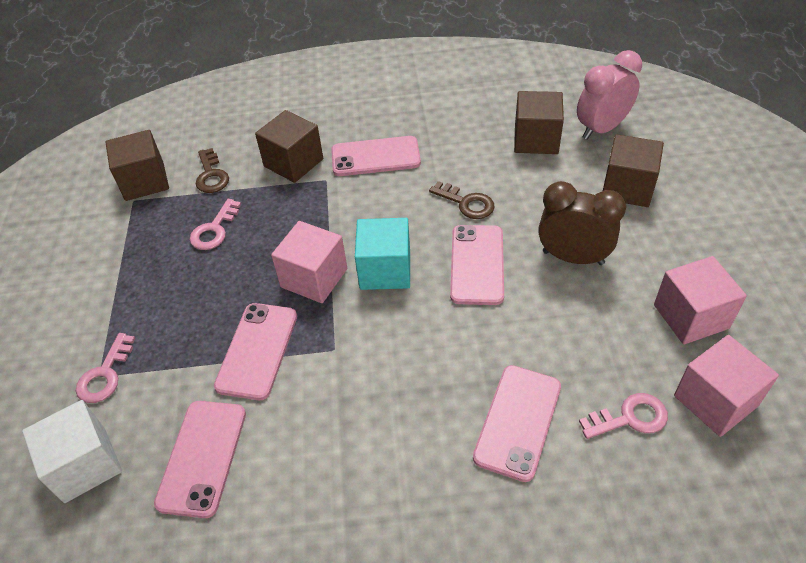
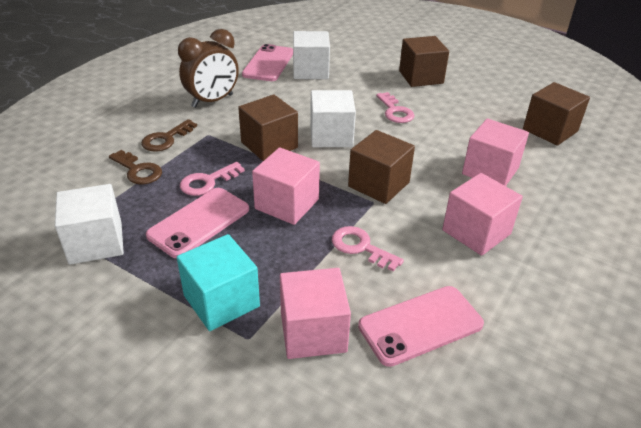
pink clock: [577,50,642,140] = 1 -> none = 0
pink cube: [271,221,347,303] [654,256,747,344] [674,335,779,437] = 3 -> [252,147,320,225] [280,268,351,359] [442,173,523,256] [462,119,529,186] = 4
pink phone: [154,401,246,518] [214,303,297,400] [331,136,421,176] [450,225,504,305] [473,365,561,482] = 5 -> [146,188,249,258] [242,44,293,81] [358,286,484,367] = 3
white cube: [22,400,122,503] = 1 -> [55,184,124,265] [293,31,330,79] [310,90,356,147] = 3

